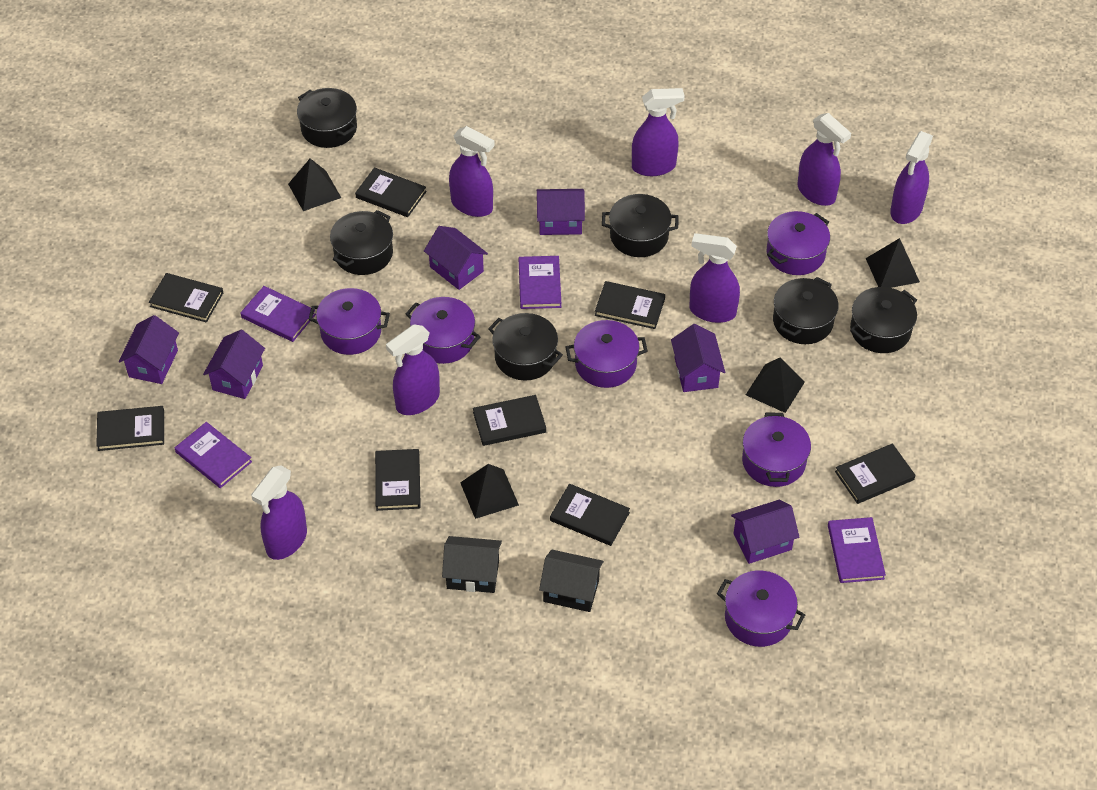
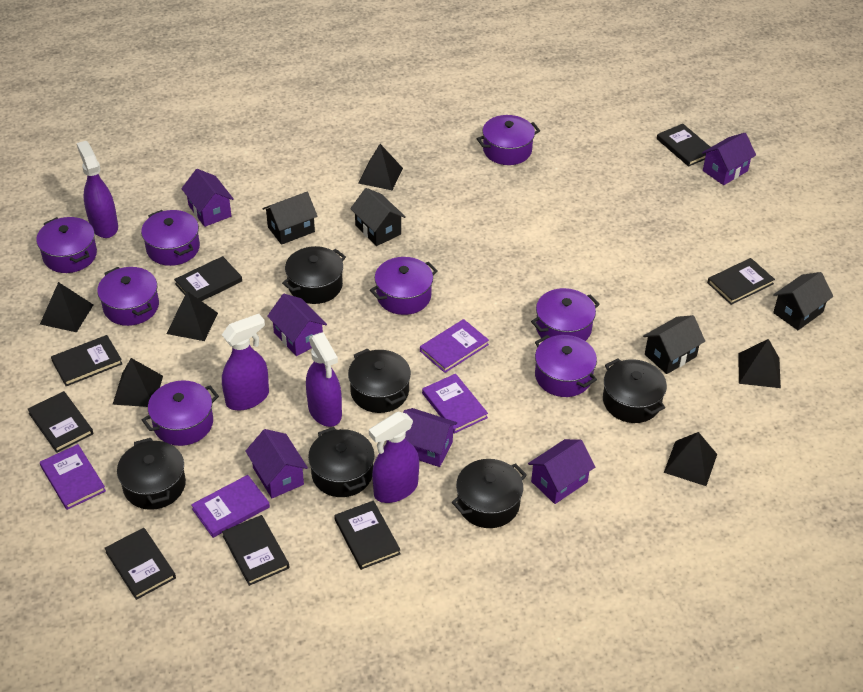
black house: [442,536,502,593] [539,550,604,612] = 2 -> [262,192,317,245] [350,188,405,246] [643,315,705,374] [773,272,833,330] = 4
black pyramid: [288,158,341,211] [460,464,519,519] [746,358,805,413] [866,238,920,288] = 4 -> [40,282,93,332] [113,358,163,407] [167,291,218,341] [358,144,403,190] [664,432,717,486] [738,339,781,388] = 6
purple pot: [308,288,390,355] [406,297,481,364] [566,320,647,388] [717,571,805,647] [742,413,811,487] [767,211,830,275] = 6 -> [36,217,97,273] [97,267,159,326] [141,210,200,266] [142,380,219,446] [370,257,438,315] [477,115,540,165] [531,288,600,341] [535,335,597,397] = 8
purple spray bottle: [251,466,307,560] [386,325,440,415] [449,126,495,217] [632,88,685,176] [689,233,740,323] [798,113,851,206] [890,131,933,224] = 7 -> [77,141,118,238] [222,314,269,410] [306,332,342,427] [369,412,419,503] = 4

